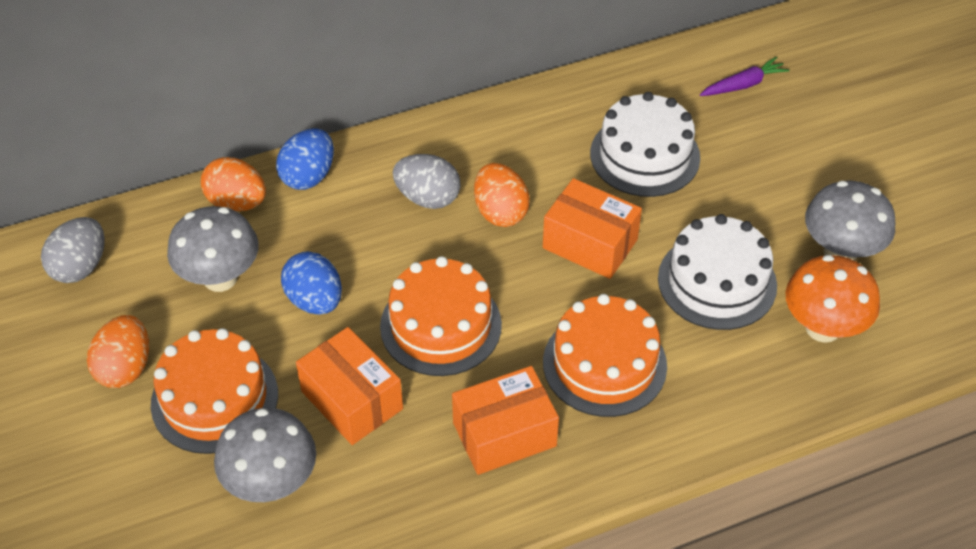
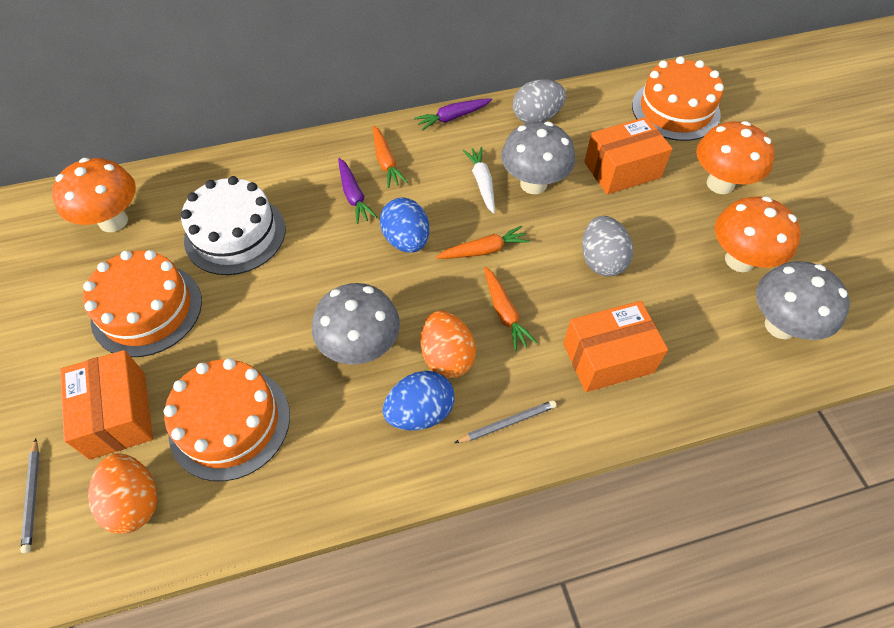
grey pencil: none = 0 -> [20,438,39,553] [455,400,557,443] = 2
orange carrot: none = 0 -> [373,126,408,188] [436,226,530,259] [484,267,537,351] = 3
orange egg: [87,315,149,388] [201,157,266,211] [474,163,530,227] = 3 -> [88,453,157,534] [421,311,476,378] = 2
orange mushroom: [786,255,880,343] = 1 -> [52,158,136,232] [696,121,775,194] [715,196,801,272] = 3
purple carrot: [700,57,789,96] = 1 -> [338,158,377,224] [414,98,492,131] = 2
white cake: [590,92,700,197] [658,214,777,330] = 2 -> [181,176,285,275] = 1
white carrot: none = 0 -> [463,147,495,214] = 1

